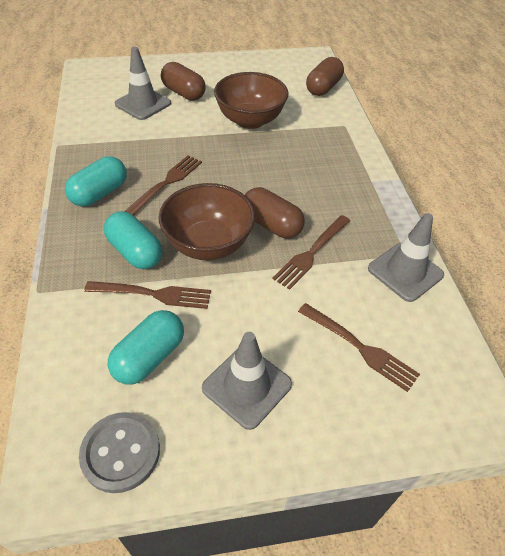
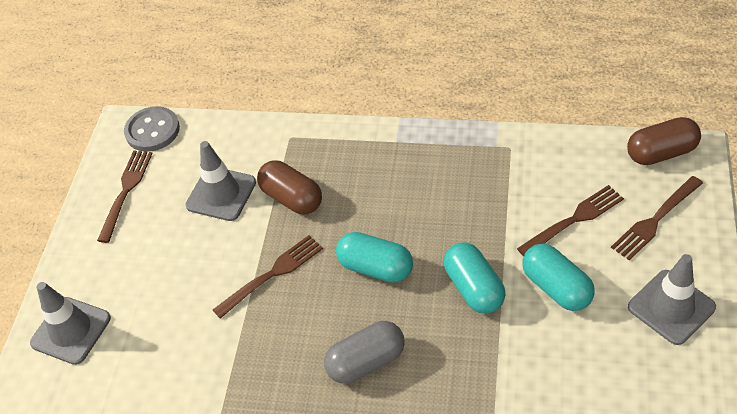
brown bowl: [159,183,255,260] [214,72,288,129] = 2 -> none = 0
brown capsule: [161,62,206,101] [245,187,305,238] [306,57,344,96] = 3 -> [257,161,322,214] [627,117,701,165] = 2
grey capsule: none = 0 -> [324,321,405,384] = 1

